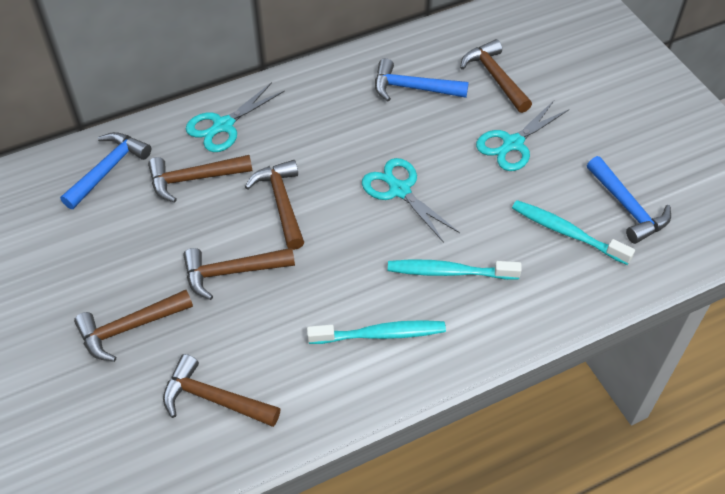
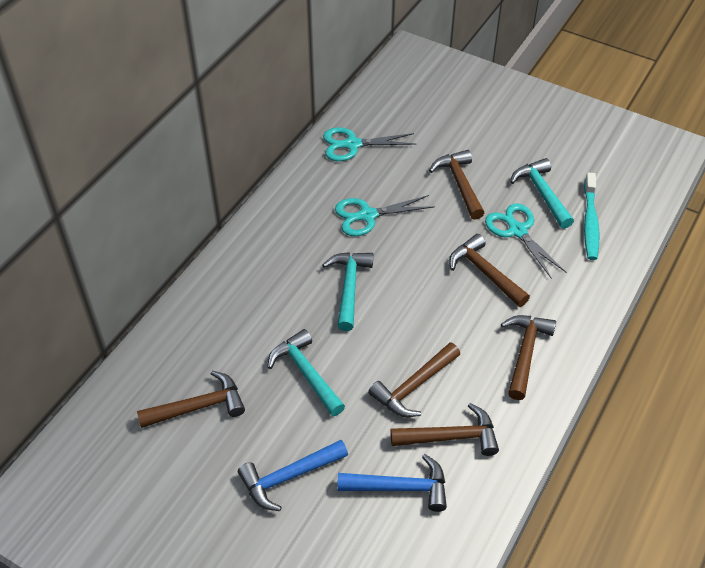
blue hammer: [60,132,151,209] [375,58,469,101] [587,156,671,244] = 3 -> [238,440,348,511] [337,454,447,512] = 2
turquoise hammer: none = 0 -> [268,329,345,416] [322,252,373,331] [510,158,574,229] = 3
turquoise toothbrush: [307,320,446,344] [388,260,522,280] [512,200,635,265] = 3 -> [584,173,599,260] = 1

